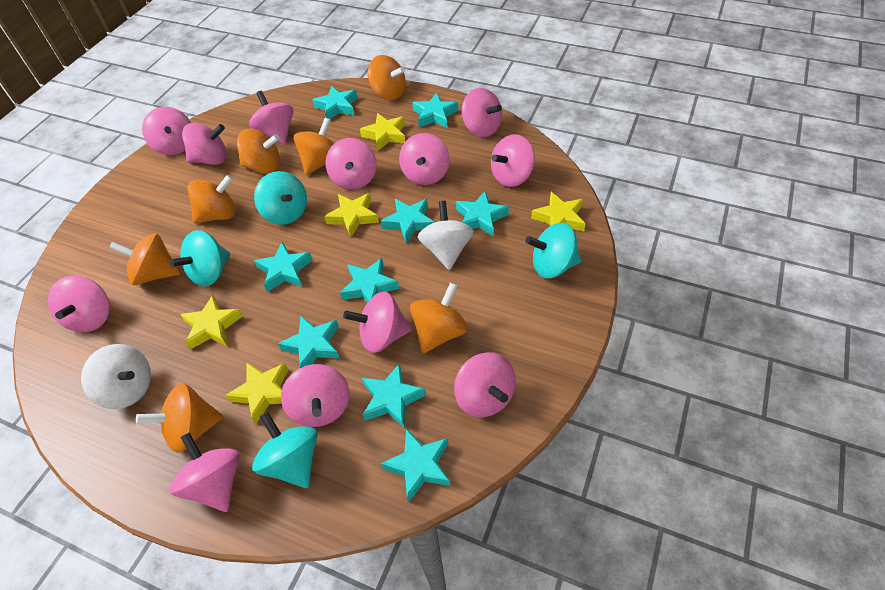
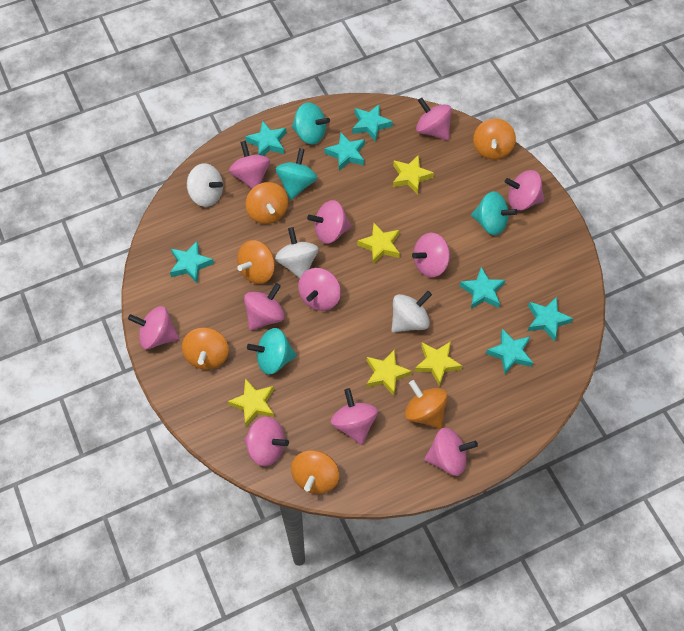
orange spinning top: [109,234,181,285] [136,383,223,453] [187,174,236,224] [237,129,280,174] [294,117,334,175] [368,55,406,100] [410,283,468,353] = 7 -> [182,327,229,370] [237,240,275,284] [246,182,289,224] [291,450,339,494] [405,380,448,429] [473,118,516,160] = 6
pink spinning top: [48,276,110,332] [142,107,191,155] [170,432,240,512] [182,123,227,165] [249,91,294,144] [281,364,350,427] [325,138,377,190] [343,292,412,353] [399,133,450,185] [454,352,516,417] [462,88,502,137] [491,134,535,187] = 12 -> [128,306,180,349] [229,141,270,189] [244,283,285,331] [244,417,289,466] [298,268,341,311] [307,200,352,244] [331,388,378,445] [412,233,450,278] [416,98,452,140] [424,428,478,476] [505,170,544,211] = 11
turquoise star: [254,242,313,292] [278,316,340,368] [312,86,358,119] [340,258,399,303] [362,363,426,428] [381,199,435,244] [381,429,450,502] [412,92,458,128] [456,191,509,237] = 9 -> [170,241,214,283] [245,121,286,156] [325,133,365,171] [352,105,393,142] [460,267,505,309] [486,329,533,375] [528,297,573,342] = 7
white spinning top: [81,344,151,409] [418,201,474,270] = 2 -> [187,163,223,207] [275,227,319,278] [391,291,432,333] = 3

